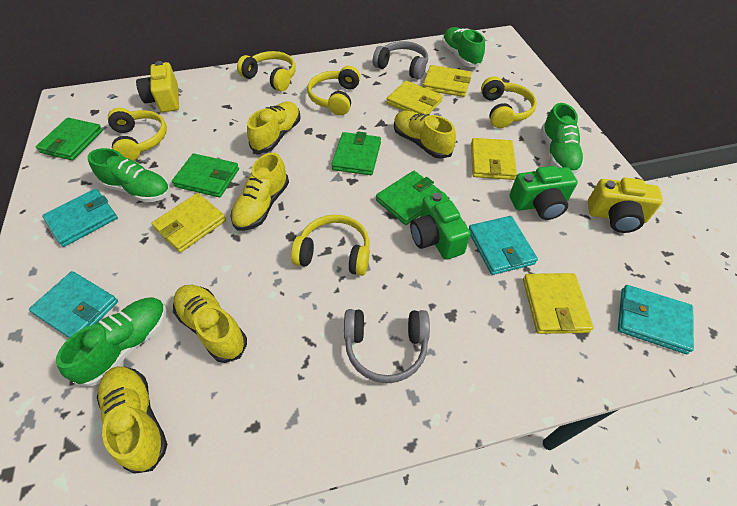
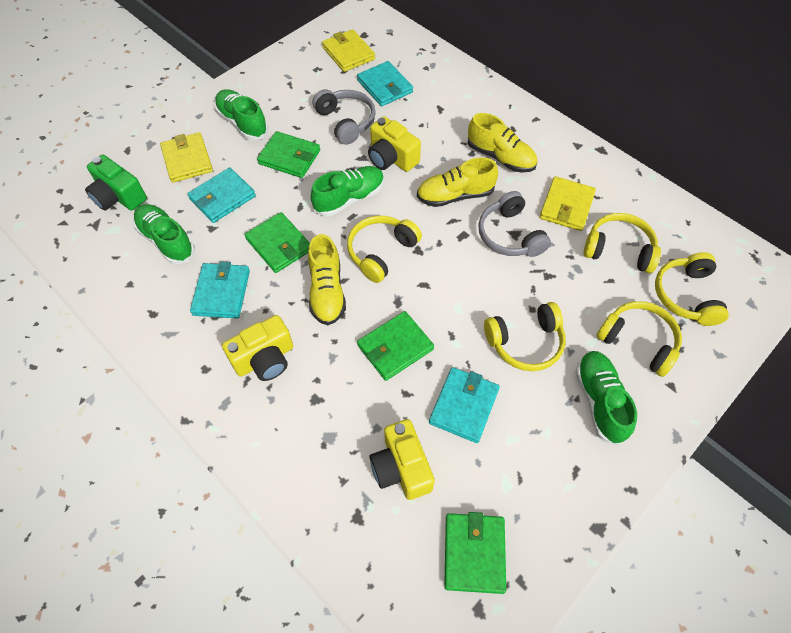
green camera: [410,192,470,260] [509,166,578,220] = 2 -> [85,155,147,211] = 1
yellow camera: [136,61,179,112] [588,178,663,233] = 2 -> [222,315,293,381] [368,116,421,172] [370,419,435,500] = 3
yellow shoe: [97,366,167,474] [173,285,247,363] [231,152,289,231] [247,101,301,153] [394,111,456,159] = 5 -> [308,234,346,325] [417,157,498,207] [468,113,537,173] = 3
yellow wallet: [151,193,226,253] [386,81,443,115] [423,65,471,97] [471,138,517,180] [523,273,594,334] = 5 -> [160,132,213,183] [322,29,375,72] [539,176,596,231] = 3

